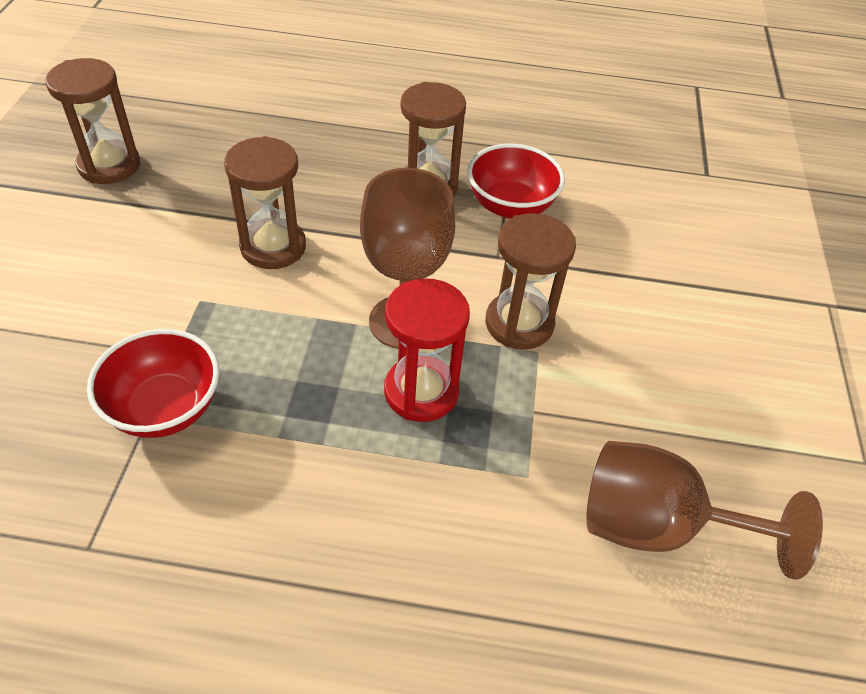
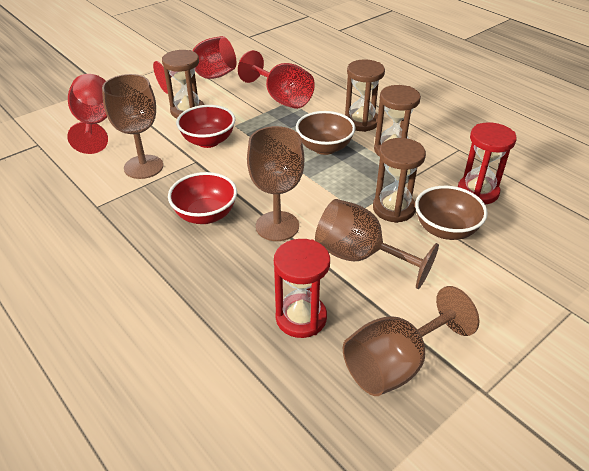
brown bowl: none = 0 -> [296,111,356,155] [415,186,488,240] = 2
brown goblet: [360,168,455,349] [587,441,823,580] = 2 -> [102,74,163,179] [247,126,304,241] [315,199,439,289] [343,286,479,396] = 4
red goblet: none = 0 -> [67,74,108,154] [153,36,237,94] [238,50,315,109] = 3
red hourglass: [384,278,470,422] = 1 -> [274,239,330,338] [458,122,517,204] = 2

